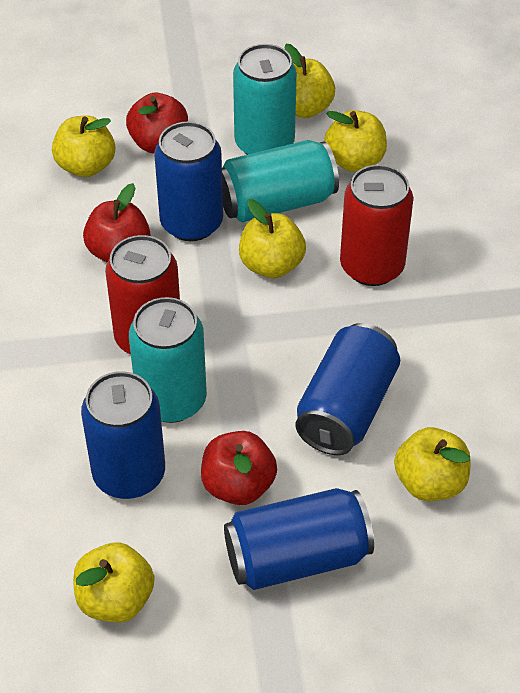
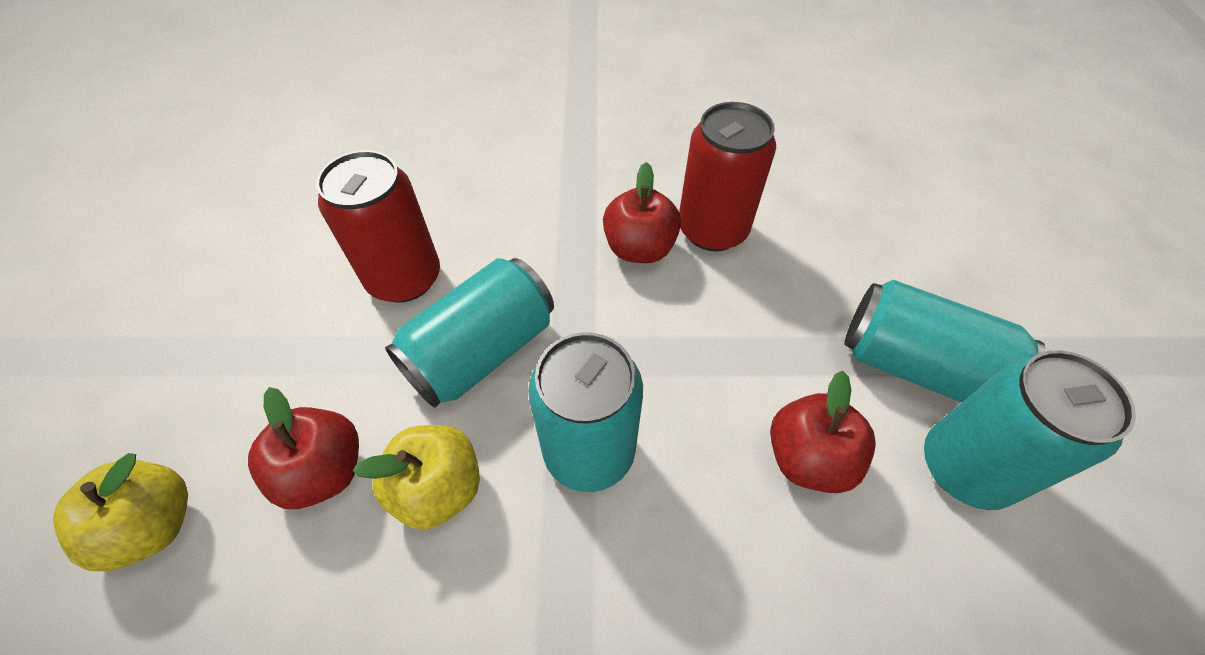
blue can: [81,371,165,499] [154,122,223,241] [224,488,374,590] [295,323,400,455] = 4 -> none = 0
turquoise can: [129,297,207,423] [222,140,339,222] [233,44,297,155] = 3 -> [385,258,554,408] [528,332,643,492] [844,280,1046,402] [924,350,1136,510] = 4
yellow apple: [52,116,115,177] [73,543,154,622] [239,199,306,278] [284,44,335,118] [324,110,387,172] [394,427,470,501] = 6 -> [53,453,188,571] [353,425,480,530] = 2

